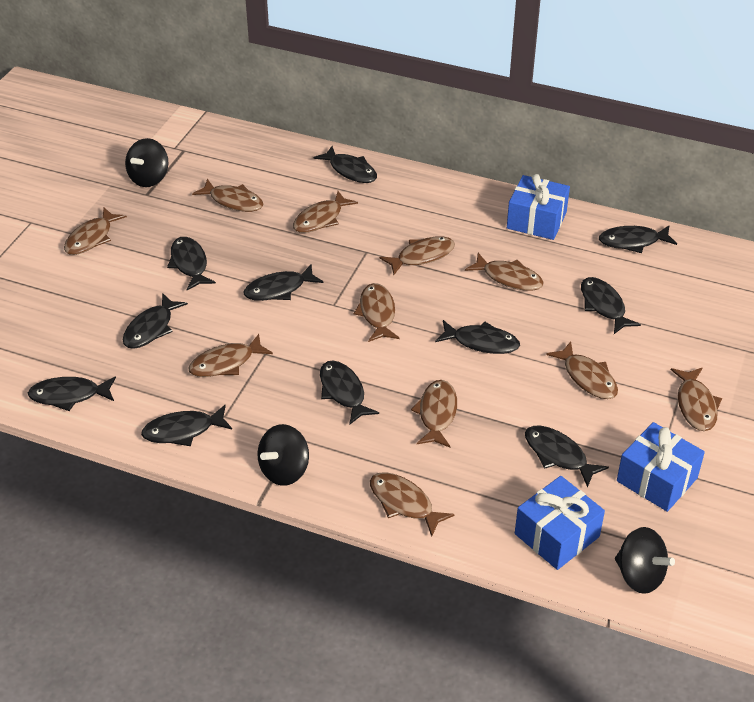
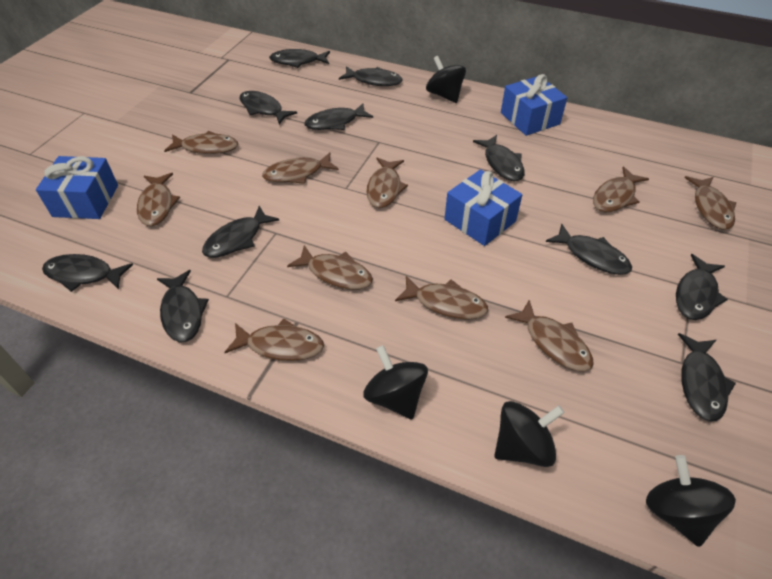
black spinning top: [125,138,168,187] [257,424,309,486] [615,527,675,594] = 3 -> [363,345,428,420] [426,56,466,103] [494,401,565,467] [646,455,736,547] = 4
brown fish: [64,208,127,255] [188,334,273,377] [192,179,263,212] [293,191,358,233] [354,283,399,342] [370,472,455,536] [379,236,455,275] [411,380,457,447] [465,253,544,291] [546,342,618,399] [671,368,722,431] = 11 -> [137,173,180,226] [164,131,238,154] [224,319,324,361] [262,153,339,184] [287,245,373,290] [366,157,408,208] [395,276,488,320] [505,299,594,372] [593,167,649,212] [685,176,736,230] = 10

